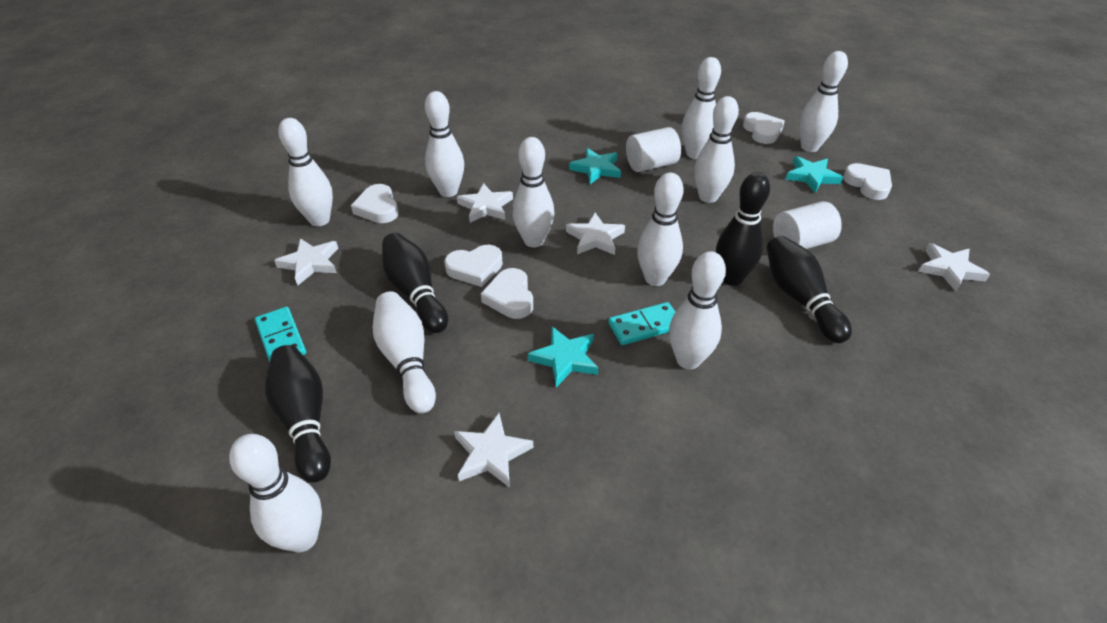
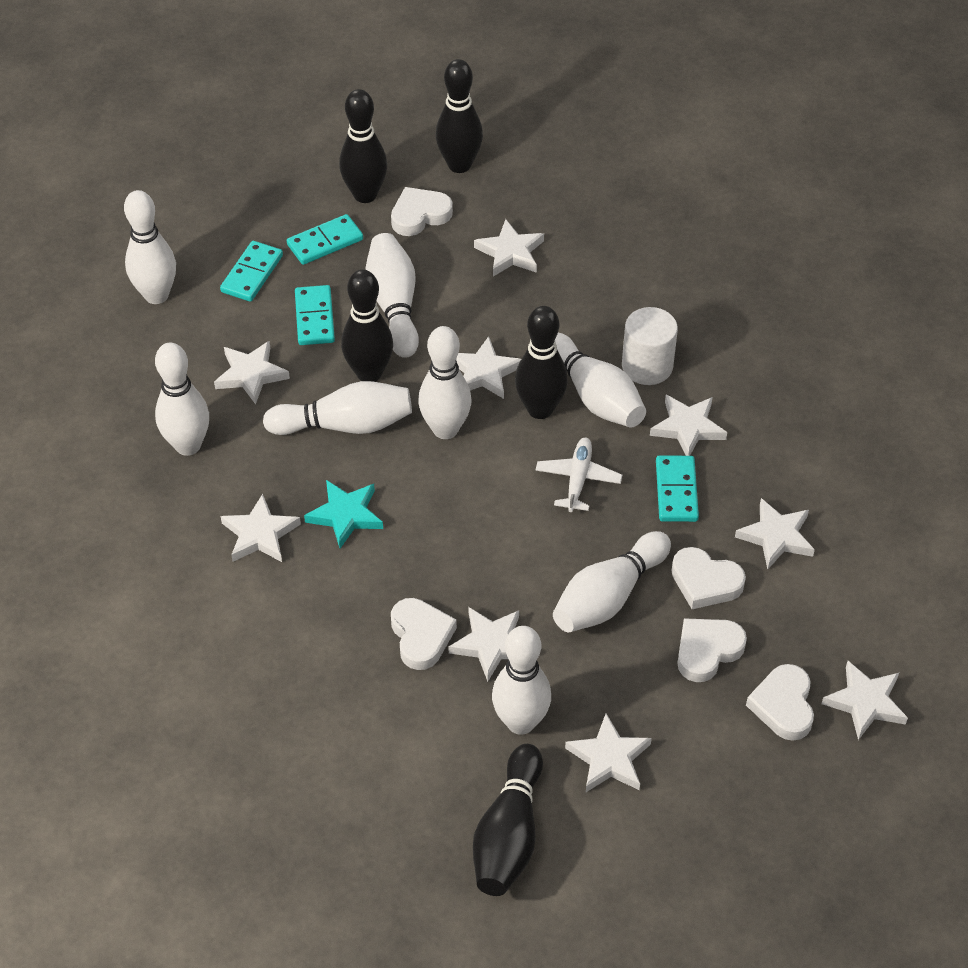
black bowling pin: [265,345,331,483] [382,233,448,333] [716,172,770,286] [766,236,852,343] = 4 -> [339,89,387,203] [341,269,393,382] [436,59,483,173] [473,744,543,896] [515,306,568,419] = 5
turquoise domino: [255,307,306,362] [608,302,675,345] = 2 -> [220,241,283,302] [287,214,363,265] [295,285,335,345] [656,456,699,522] = 4
turquoise star: [528,327,598,387] [569,148,621,184] [785,156,843,193] = 3 -> [304,480,383,548] = 1
white bowling pin: [229,434,322,552] [278,118,333,226] [373,292,436,413] [425,91,464,197] [512,137,555,248] [637,173,684,286] [669,251,726,369] [682,57,721,159] [694,96,739,203] [799,51,848,152] = 10 -> [124,190,176,304] [155,342,209,456] [263,381,412,435] [366,233,419,358] [418,326,471,439] [492,626,551,735] [553,531,671,632] [555,333,646,428] = 8
white cylinder: [626,127,681,172] [773,201,842,249] = 2 -> [622,307,678,385] = 1
white plane: none = 0 -> [535,438,622,512] = 1
white star: [274,238,338,285] [454,413,533,488] [457,183,513,223] [566,213,625,255] [918,243,990,292] = 5 -> [214,341,290,404] [221,494,301,562] [449,607,519,682] [456,336,521,399] [474,219,544,276] [565,714,652,792] [650,395,727,456] [735,498,815,569] [822,661,908,740] = 9

